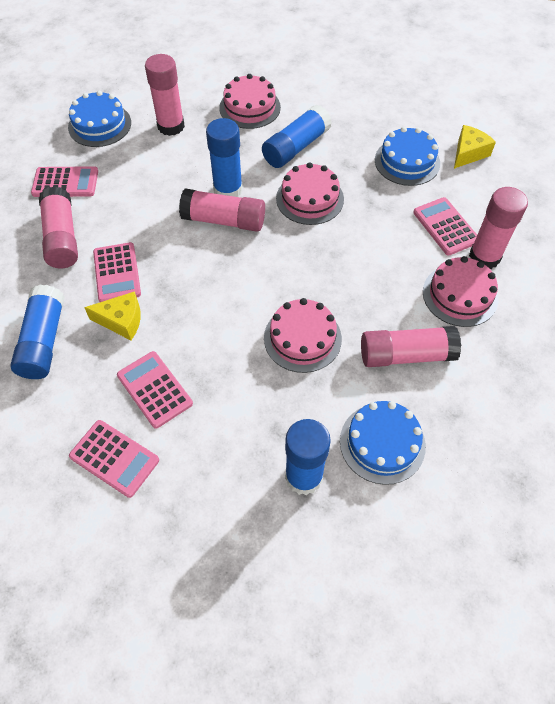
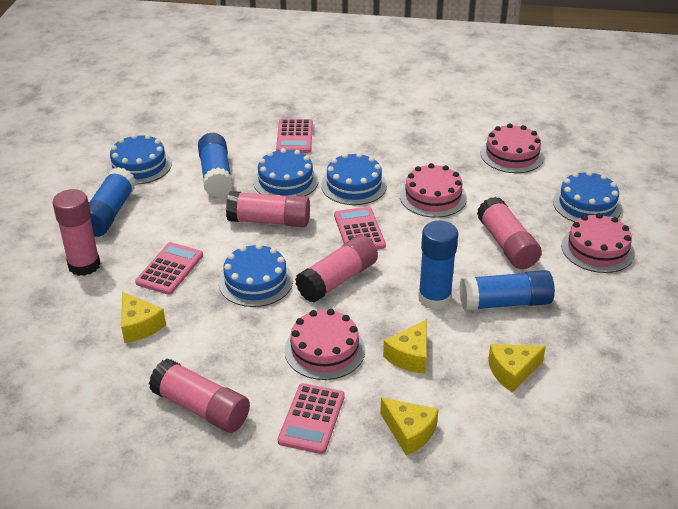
blue cake: [68,91,131,147] [340,401,426,485] [375,127,440,186] = 3 -> [107,134,172,185] [218,243,293,307] [253,148,319,196] [321,152,387,205] [553,171,622,222] = 5
pink calculator: [31,166,98,197] [69,420,159,498] [93,242,141,302] [117,351,193,429] [413,197,477,255] = 5 -> [135,242,203,295] [276,119,313,153] [278,383,345,454] [334,207,386,249] = 4
yellow cheese: [84,291,141,340] [454,125,496,169] = 2 -> [121,292,166,343] [380,397,438,456] [383,319,427,374] [488,344,546,393] = 4

